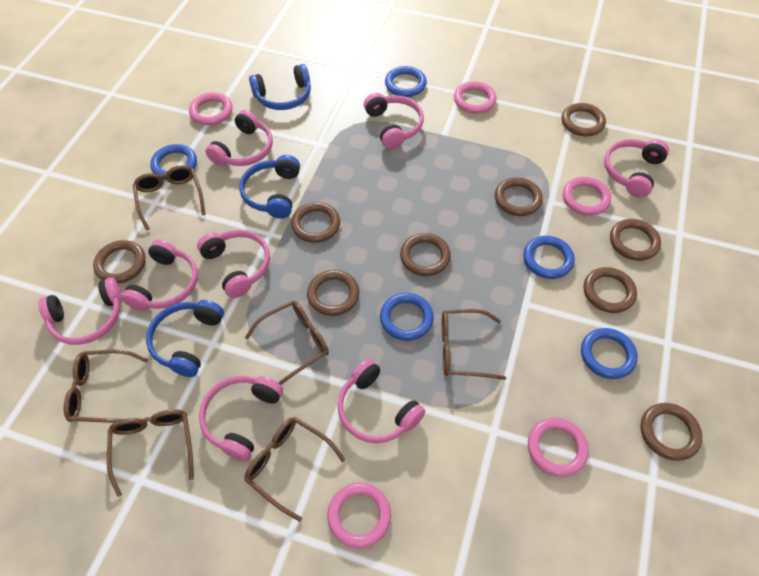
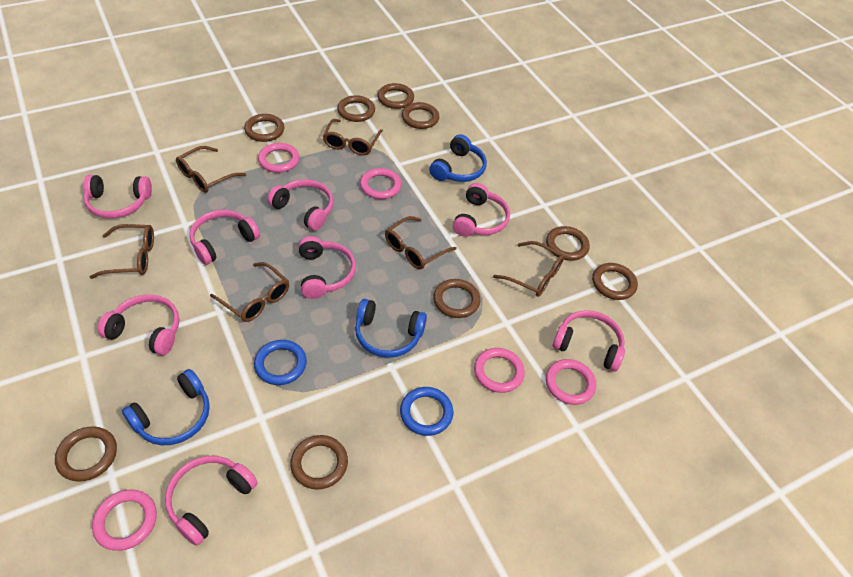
blue ring: [150,144,197,180] [380,293,434,341] [385,66,427,97] [523,236,575,279] [581,328,638,379] = 5 -> [254,340,307,385] [400,387,453,436] = 2

